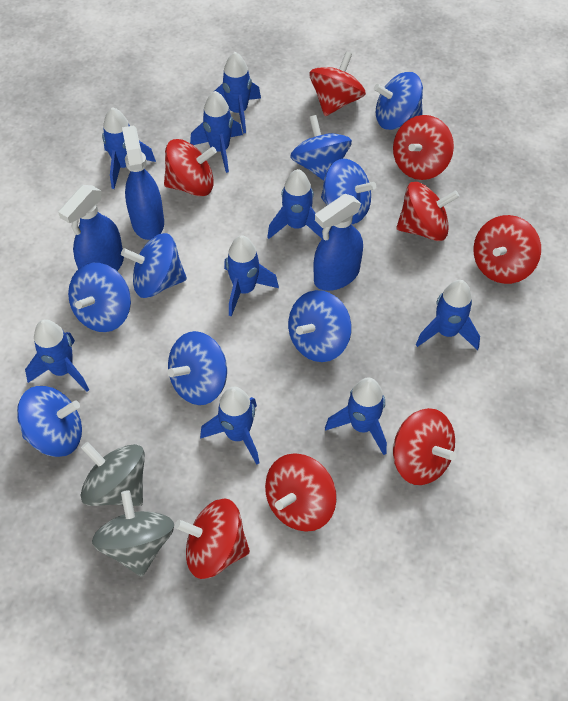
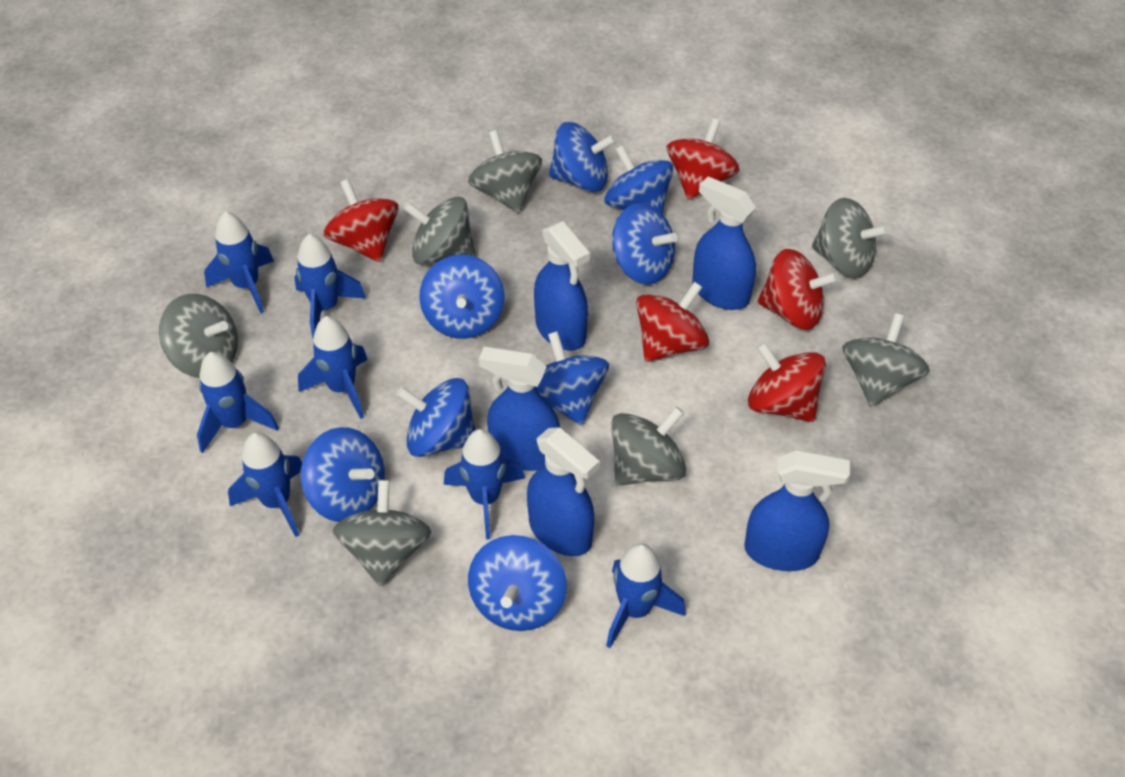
blue rocket: [25,319,89,392] [102,107,156,189] [190,91,243,173] [200,387,259,465] [215,52,261,134] [224,235,279,317] [267,169,323,239] [325,377,387,455] [416,280,480,350] = 9 -> [197,352,279,453] [204,211,274,313] [228,432,302,537] [294,234,366,339] [298,316,368,419] [444,429,525,539] [606,543,685,648] = 7
blue spray bottle: [58,185,124,271] [122,126,164,240] [313,194,363,291] = 3 -> [479,347,560,471] [527,427,600,556] [534,221,590,351] [692,176,756,310] [744,451,850,571] = 5
grey spinning top: [81,442,145,506] [92,490,174,577] = 2 -> [159,294,238,378] [332,480,431,586] [403,197,475,265] [468,130,542,213] [611,406,686,486] [812,198,889,278] [842,313,930,406] = 7
red spinning top: [164,139,217,196] [175,499,250,579] [265,453,337,532] [309,51,366,116] [393,115,454,180] [393,408,457,485] [396,182,459,241] [473,215,541,284] = 8 -> [324,179,399,262] [636,282,709,362] [667,118,740,200] [748,342,826,422] [758,249,839,330] = 5

